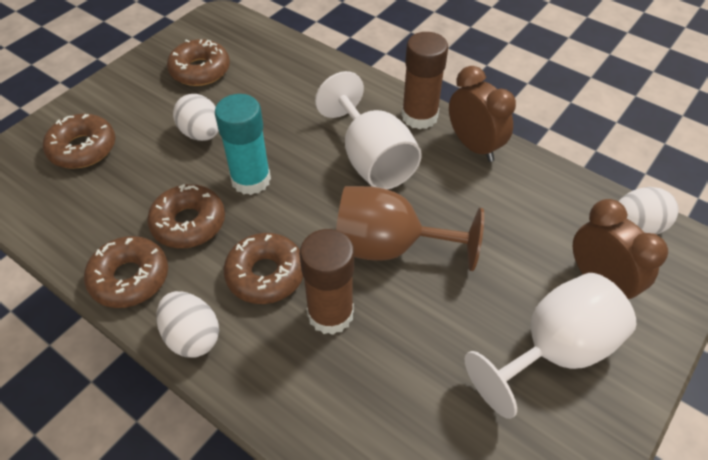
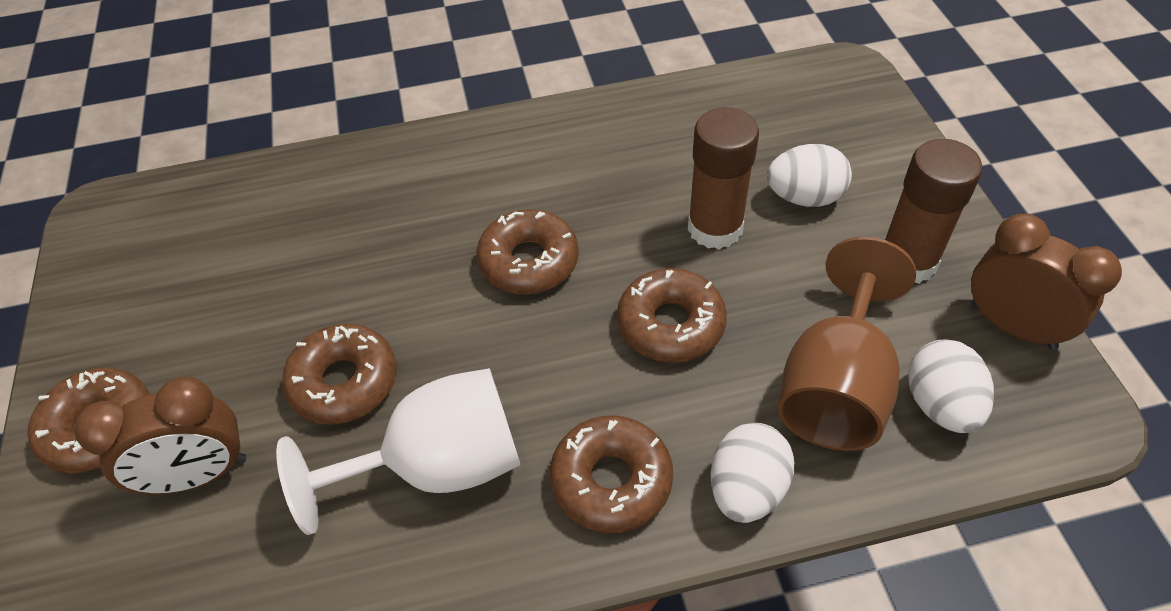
turquoise glue stick: [215,94,271,195] = 1 -> none = 0
white goblet: [315,71,422,189] [464,273,636,419] = 2 -> [276,368,520,535] = 1

